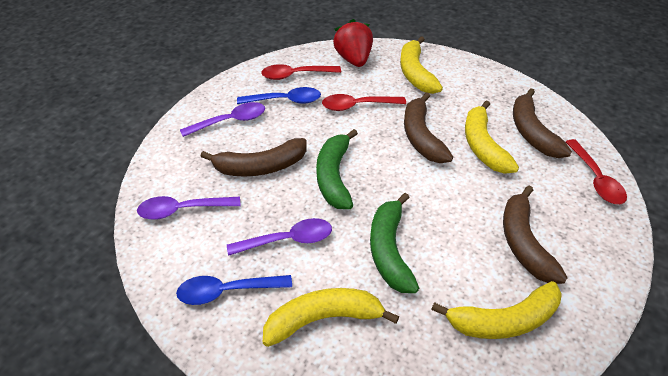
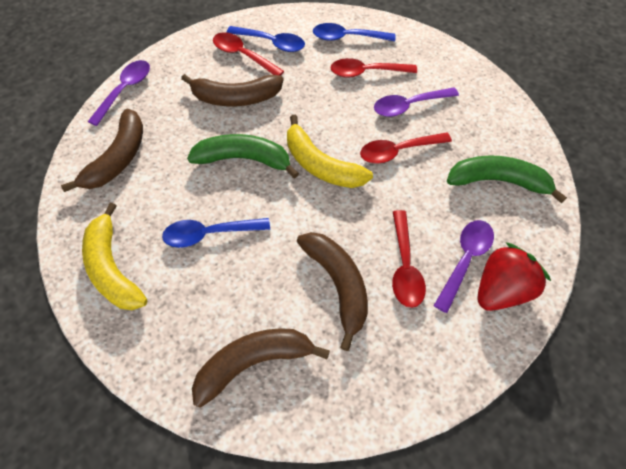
blue spoon: [176,275,292,305] [237,87,321,104] = 2 -> [162,218,270,248] [227,26,305,52] [313,23,396,41] = 3
red spoon: [261,64,341,80] [322,94,406,111] [566,139,627,204] = 3 -> [213,32,284,76] [331,58,417,78] [360,132,452,164] [392,210,426,308] = 4
yellow banana: [263,288,399,347] [400,36,443,94] [431,281,562,339] [465,100,519,174] = 4 -> [82,203,148,310] [287,115,373,188] = 2

